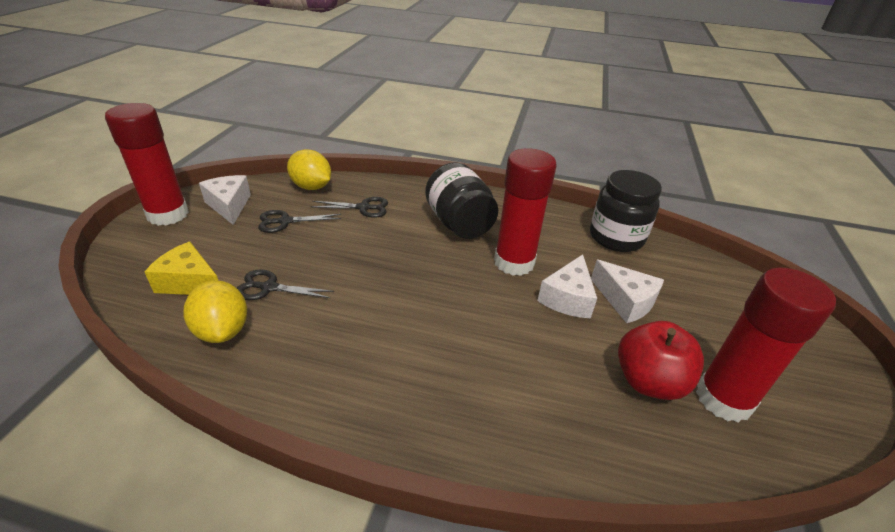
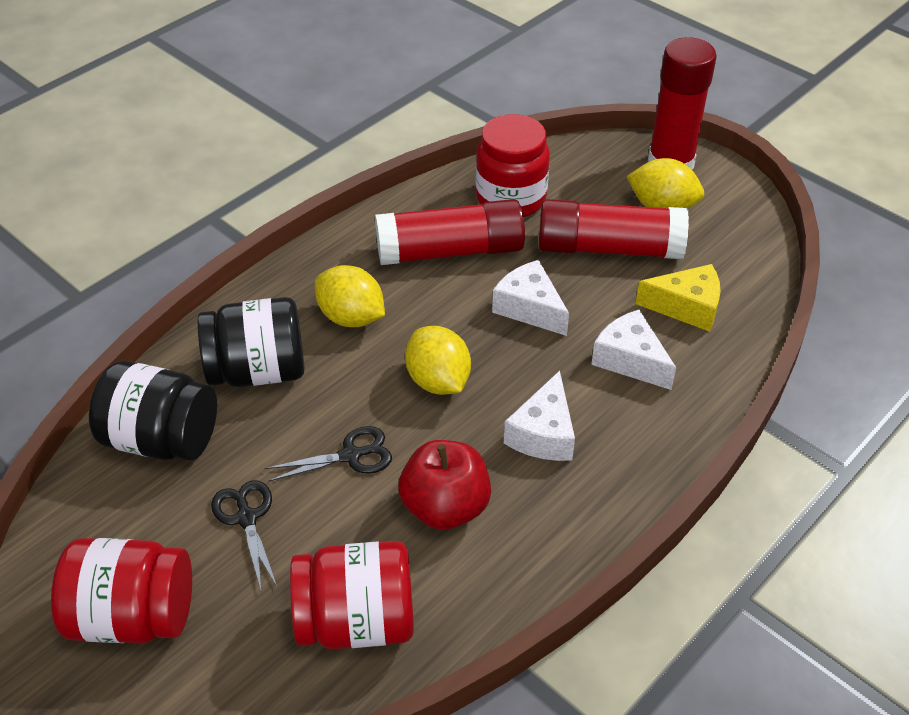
black scissors: [237,269,334,300] [258,210,341,233] [310,197,388,218] = 3 -> [211,481,277,589] [265,426,392,482] = 2
red jar: none = 0 -> [51,538,192,643] [290,541,414,649] [476,114,550,217] = 3
yellow lemon: [183,280,247,343] [287,149,331,190] = 2 -> [315,265,385,327] [405,326,471,395] [627,158,704,209] = 3

